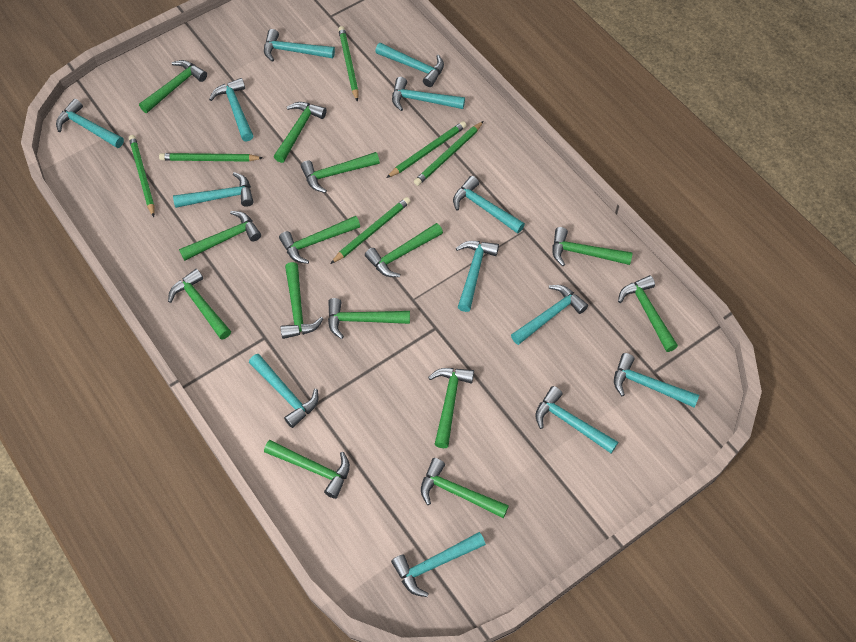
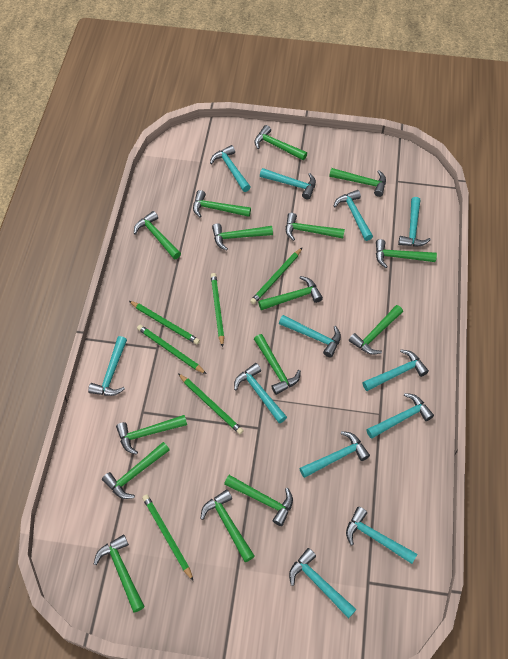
green hammer: [139,60,207,113] [168,269,231,340] [179,211,261,261] [264,440,350,499] [274,102,327,163] [279,216,360,264] [280,262,323,339] [301,152,380,193] [328,298,410,339] [365,223,443,277] [421,458,509,518] [428,368,474,448] [552,227,633,266] [618,275,678,352] = 14 -> [94,535,145,613] [102,442,170,499] [116,415,187,455] [134,211,181,259] [193,190,251,217] [200,489,255,562] [212,223,273,250] [224,475,293,526] [254,125,307,160] [254,334,301,395] [258,276,323,310] [286,213,345,241] [329,168,386,197] [349,305,403,355] [376,239,437,268] = 15
turquoise hammer: [56,99,124,148] [173,172,254,208] [209,78,253,141] [249,354,318,428] [264,29,335,62] [375,43,444,87] [391,532,486,597] [392,77,465,111] [453,176,525,234] [456,241,499,312] [511,285,588,345] [535,386,618,453] [614,353,699,407] = 13 -> [88,336,127,396] [210,145,251,192] [234,363,287,423] [260,168,316,199] [279,315,341,358] [289,548,357,619] [299,431,370,478] [334,190,373,241] [346,507,417,564] [362,349,429,391] [366,393,434,439] [398,197,431,246] = 12

